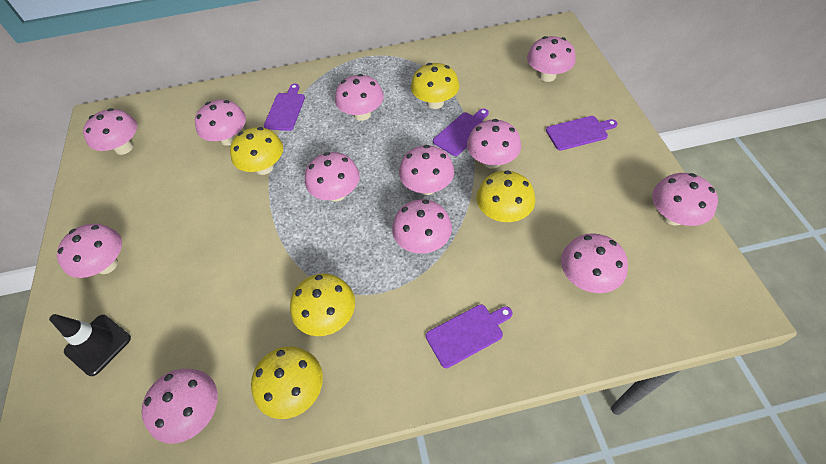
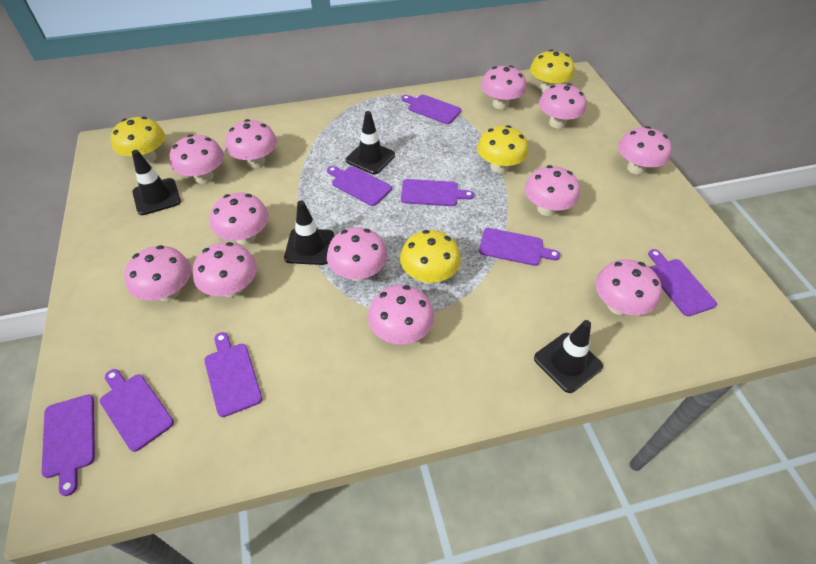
black traffic cone: [49,314,131,376] = 1 -> [132,150,181,215] [284,200,334,265] [346,111,395,174] [534,320,603,393] = 4
purple cutting board: [264,84,305,131] [426,304,512,368] [433,108,489,156] [546,116,618,151] = 4 -> [42,395,95,496] [100,369,174,452] [204,332,262,417] [327,166,392,206] [401,94,461,124] [401,179,474,206] [479,228,560,266] [648,249,717,316] = 8
yellow mushroom: [230,127,283,175] [251,347,323,419] [290,273,355,336] [411,63,459,109] [476,170,535,222] = 5 -> [111,116,165,163] [400,230,461,284] [477,125,528,173] [530,50,574,92] = 4

